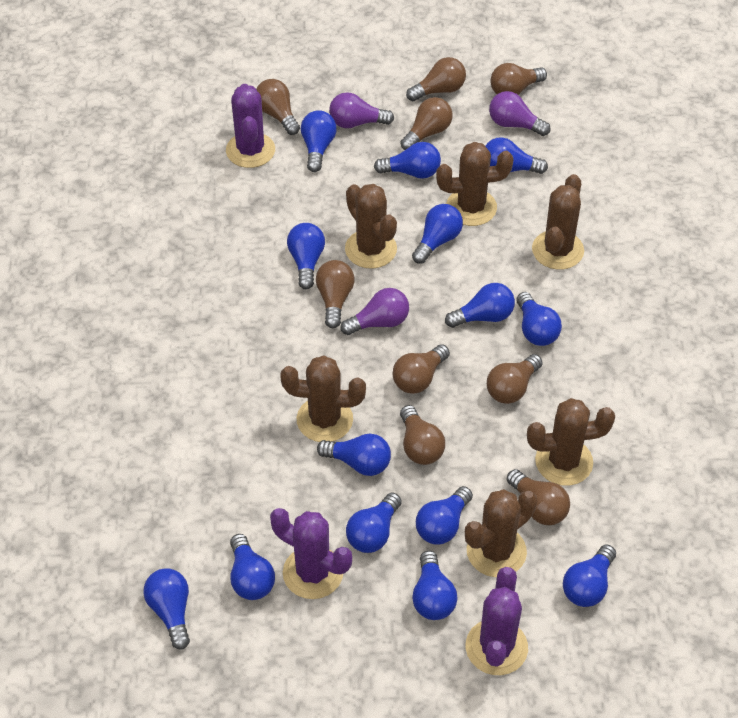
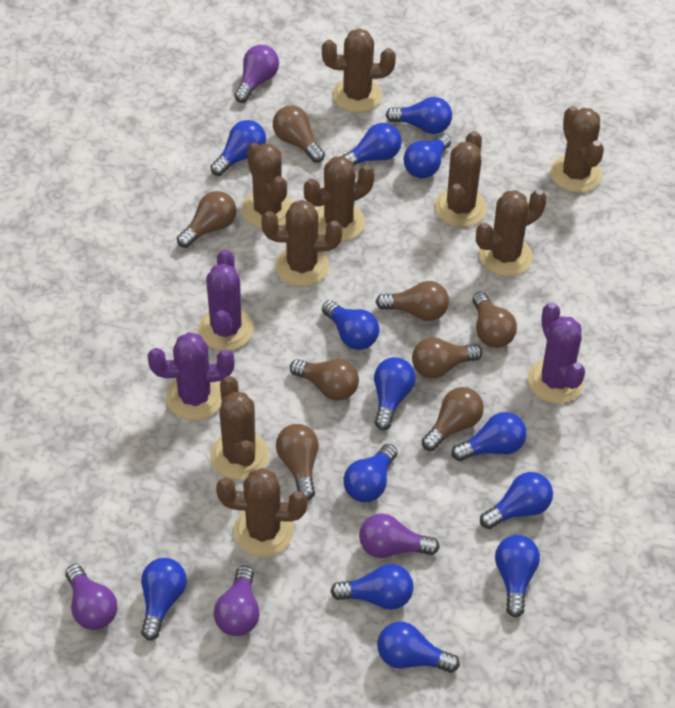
blue light bulb: [143,569,190,650] [230,534,275,600] [287,223,325,289] [301,110,337,172] [317,434,391,476] [346,493,402,553] [374,142,441,179] [412,204,463,264] [412,551,458,620] [416,486,473,545] [445,283,515,328] [486,137,548,174] [516,292,562,346] [563,545,616,607] = 14 -> [141,558,187,641] [210,120,266,176] [322,300,379,350] [330,564,414,610] [343,123,402,166] [343,444,397,502] [374,357,416,430] [377,622,460,673] [386,97,452,134] [403,134,451,179] [452,412,526,461] [480,472,553,529] [495,535,540,617] = 13
brown cactus: [280,356,366,442] [345,184,397,269] [436,142,514,226] [465,489,537,577] [527,398,615,486] [532,174,584,270] = 6 -> [210,376,269,480] [216,468,307,557] [242,142,293,229] [261,200,342,287] [304,156,375,242] [322,29,396,113] [434,131,487,227] [476,189,547,276] [550,106,604,193] = 9
brown light bulb: [256,79,300,135] [316,260,355,328] [393,344,450,394] [400,97,453,150] [400,405,445,465] [406,57,466,101] [487,354,543,404] [491,63,547,95] [507,469,570,525] = 9 -> [177,191,236,248] [273,105,325,163] [276,424,319,501] [290,359,359,401] [376,281,449,321] [412,337,482,379] [422,387,484,451] [472,292,517,348] = 8
purple light bulb: [329,92,394,128] [340,288,409,335] [489,91,551,136] = 3 -> [66,564,118,630] [214,565,260,636] [234,45,279,103] [359,513,440,558] = 4

